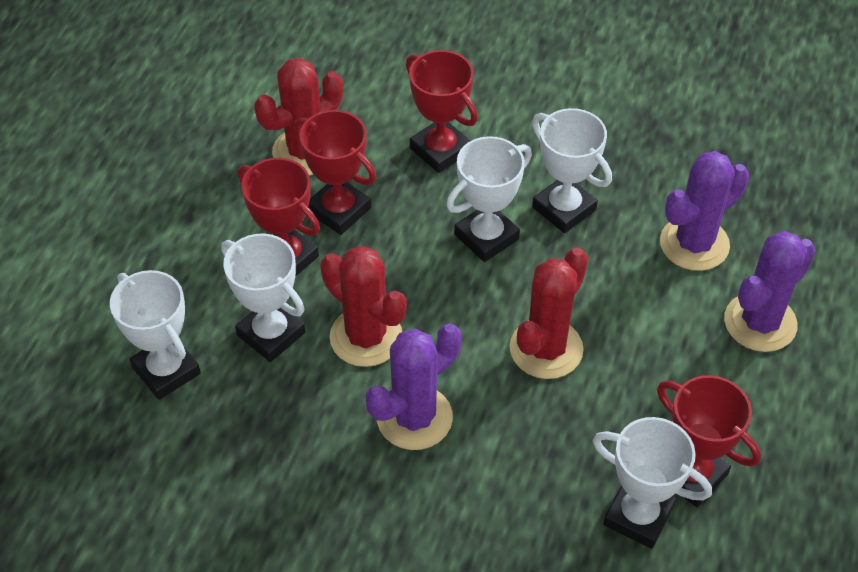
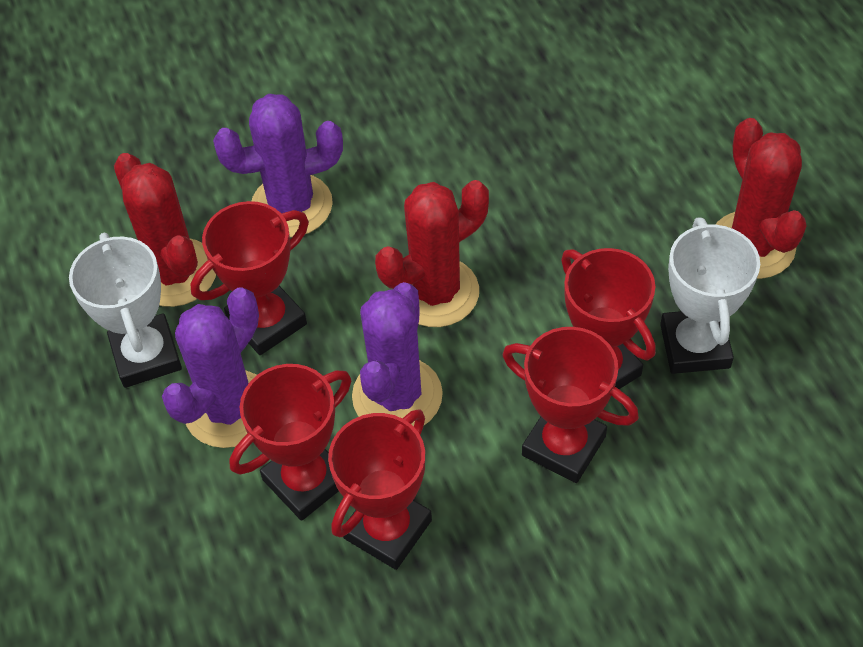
red trophy: [238,158,320,277] [294,110,377,235] [406,50,478,173] [657,375,761,507] = 4 -> [191,201,309,355] [229,364,351,521] [328,409,432,570] [502,327,639,483] [561,248,656,389] = 5
white trophy: [110,270,201,400] [221,233,305,362] [446,136,532,262] [532,108,612,233] [593,417,712,549] = 5 -> [69,233,182,388] [660,217,760,374] = 2

